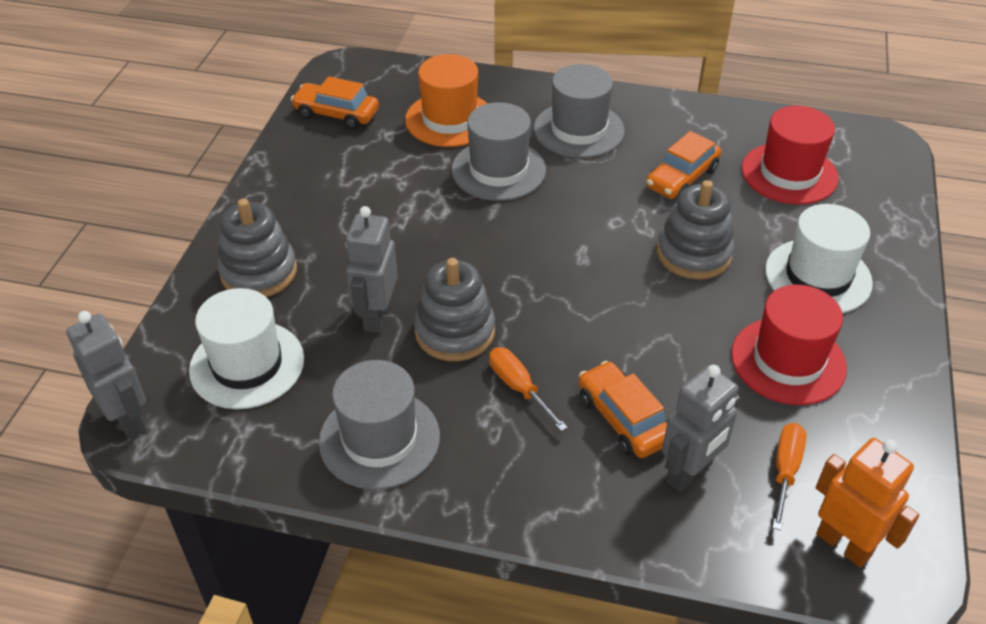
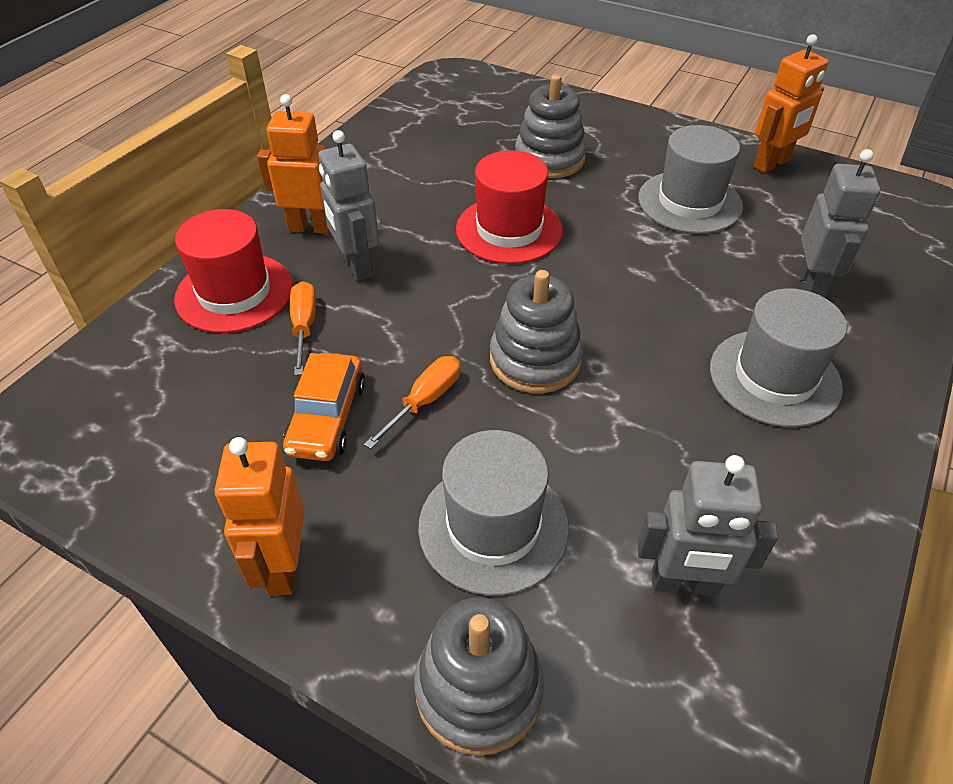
orange car: [291,76,379,129] [579,361,667,458] [646,131,721,199] = 3 -> [283,353,365,461] = 1
orange hat: [405,54,488,147] = 1 -> none = 0
orange robot: [816,438,919,567] = 1 -> [214,437,305,595] [257,94,331,234] [754,34,829,173] = 3
white hat: [189,288,304,409] [765,204,873,313] = 2 -> none = 0

